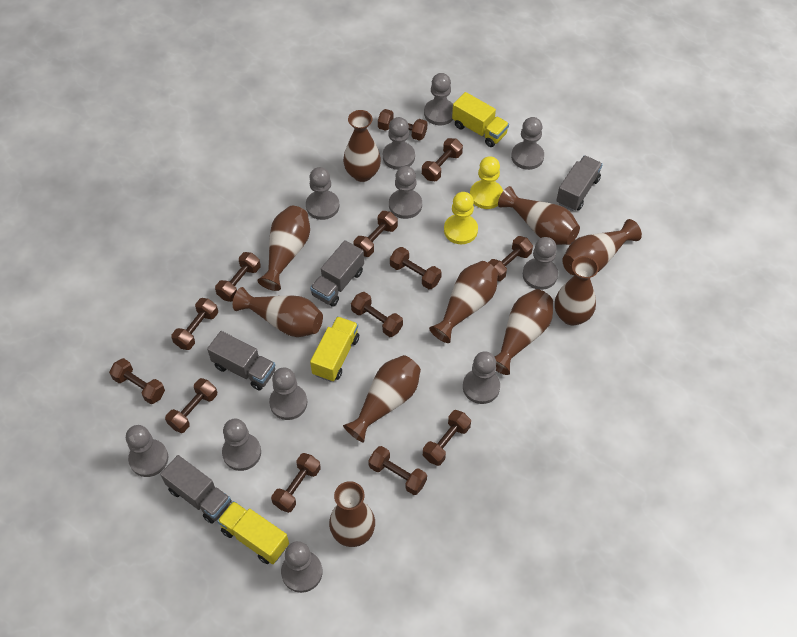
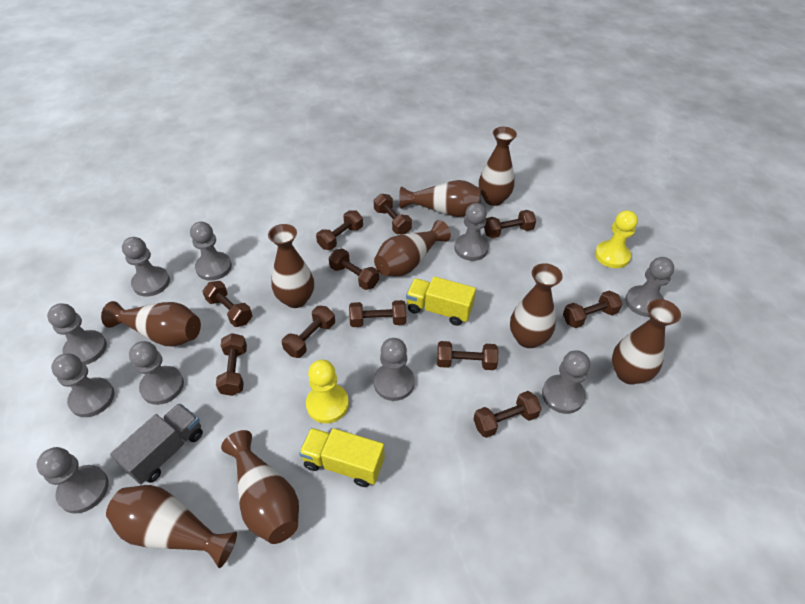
brown dumbbell: [109,358,165,404] [165,378,217,433] [171,298,218,350] [215,252,261,302] [271,453,321,513] [351,292,403,337] [353,211,398,257] [368,446,427,495] [378,109,427,141] [390,247,442,289] [422,138,463,181] [423,410,471,466] [488,236,533,281] = 13 -> [202,281,252,327] [216,333,247,396] [282,306,335,358] [316,210,363,250] [329,249,379,290] [349,300,406,327] [374,194,412,234] [437,341,498,370] [473,391,541,438] [484,210,536,238] [563,291,622,328] = 11
brown vase: [233,287,323,337] [257,206,310,291] [329,481,375,547] [343,110,381,182] [343,355,421,443] [429,261,498,343] [495,289,553,375] [498,186,580,245] [555,256,599,326] [562,219,642,275] = 10 -> [101,301,201,346] [106,485,237,568] [221,430,299,544] [268,224,314,308] [374,220,451,276] [399,180,481,217] [479,127,517,206] [510,263,563,348] [612,299,681,385] = 9
grey pawn: [126,425,168,477] [222,419,261,471] [269,368,307,420] [281,541,323,593] [306,167,339,220] [383,117,415,170] [389,166,422,219] [424,73,453,125] [463,351,500,404] [511,117,544,170] [523,237,558,290] = 11 -> [36,447,109,514] [47,303,107,365] [51,353,115,417] [122,237,170,297] [129,341,184,405] [190,222,232,281] [373,338,415,401] [454,203,489,261] [542,350,590,414] [625,257,674,317] = 10
grey truck: [160,455,232,524] [207,331,275,391] [310,240,364,307] [556,155,603,211] = 4 -> [110,403,203,484] = 1
yellow truck: [217,501,289,564] [310,316,359,382] [452,92,509,147] = 3 -> [299,428,385,487] [406,276,476,326] = 2

